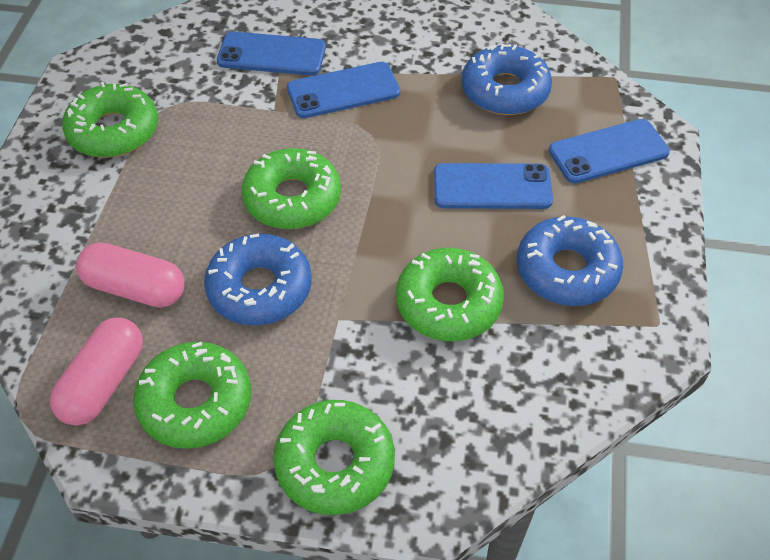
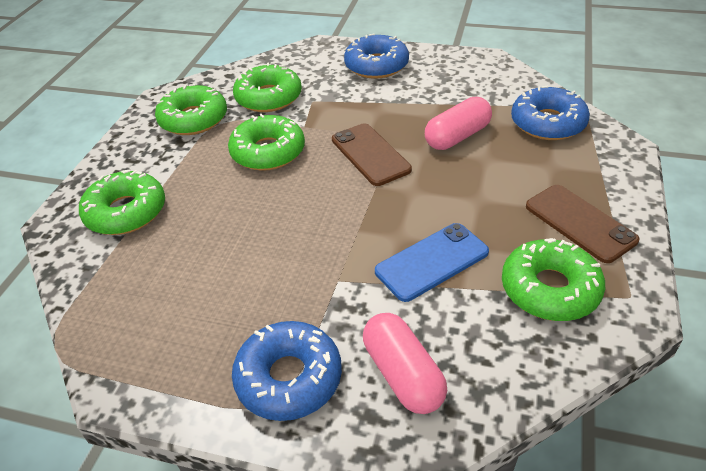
blue phone: [217,32,326,75] [287,62,400,118] [434,163,553,209] [549,119,670,184] = 4 -> [375,223,489,302] = 1
brown phone: none = 0 -> [332,123,412,186] [526,185,639,263] = 2

